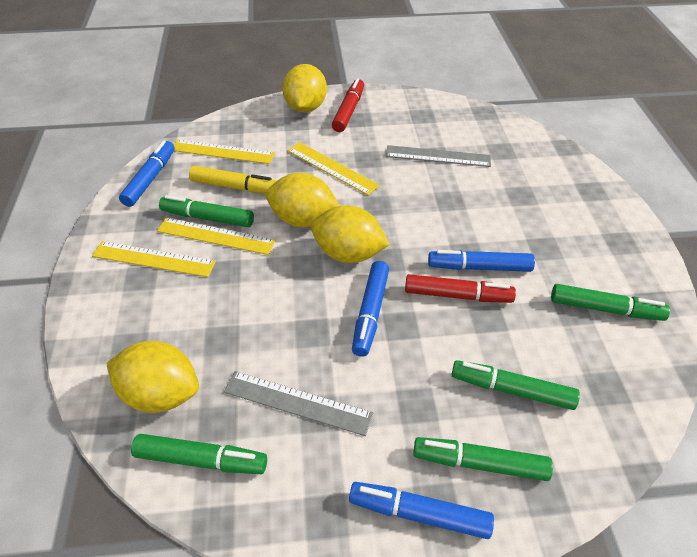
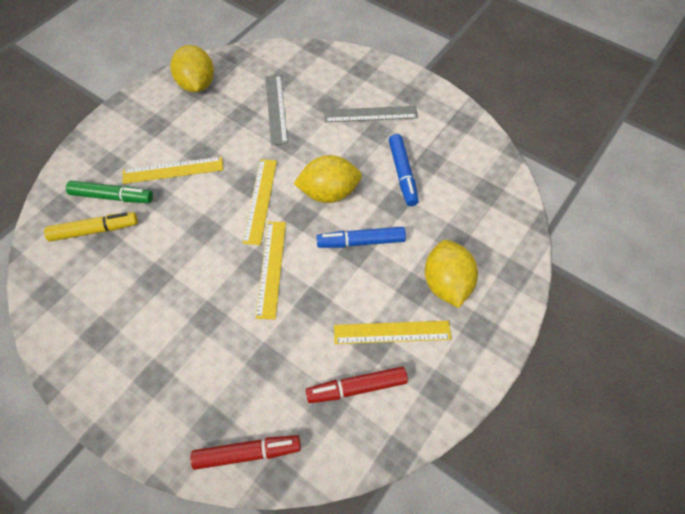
blue marker: [119,141,175,207] [349,482,494,539] [352,261,389,357] [428,250,535,272] = 4 -> [316,227,406,248] [389,134,419,206] = 2
green marker: [131,434,267,474] [159,195,254,227] [413,437,553,481] [451,360,580,410] [551,284,670,321] = 5 -> [66,181,153,203] = 1
yellow lemon: [106,341,199,413] [266,173,340,228] [283,64,327,113] [311,205,390,263] = 4 -> [171,45,214,93] [294,155,362,203] [425,240,478,308] = 3

